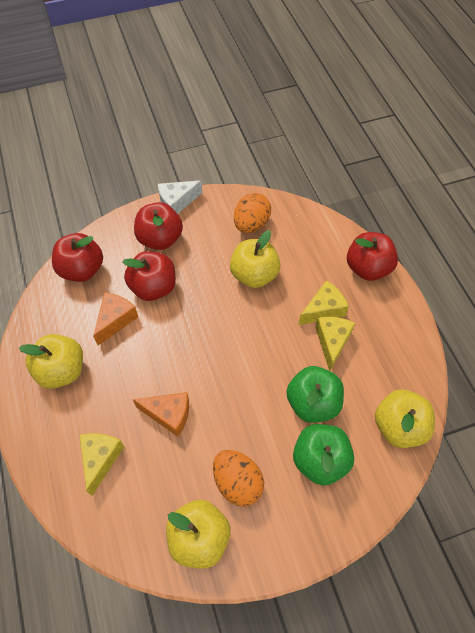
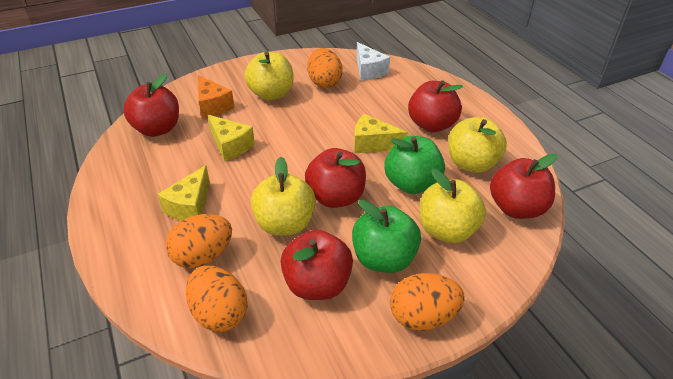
orange cheese: [93,292,138,345] [133,392,189,437] = 2 -> [198,75,234,118] = 1
orange egg: [213,450,264,507] [234,193,271,233] = 2 -> [166,214,232,268] [186,266,248,332] [308,48,343,88] [390,273,465,331] = 4
red apple: [52,233,103,282] [122,251,176,301] [134,202,183,250] [347,232,398,281] = 4 -> [123,74,179,137] [281,230,353,300] [305,148,366,208] [408,80,463,132] [490,154,558,219] = 5

